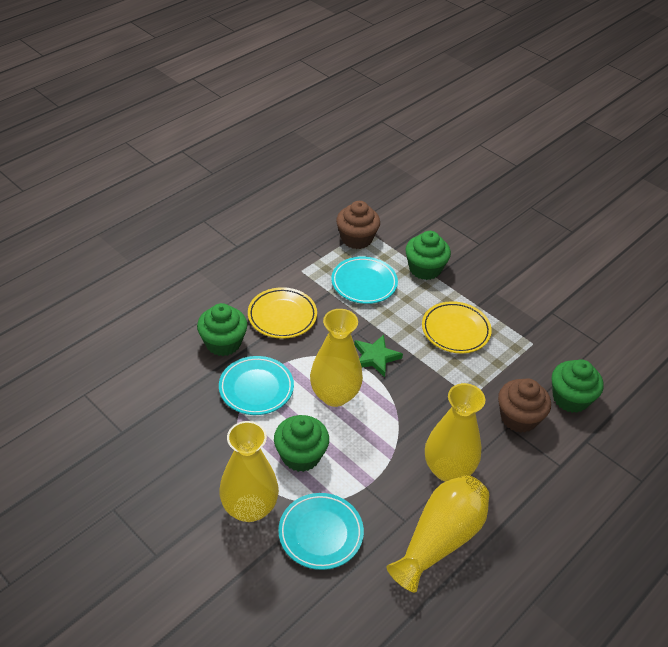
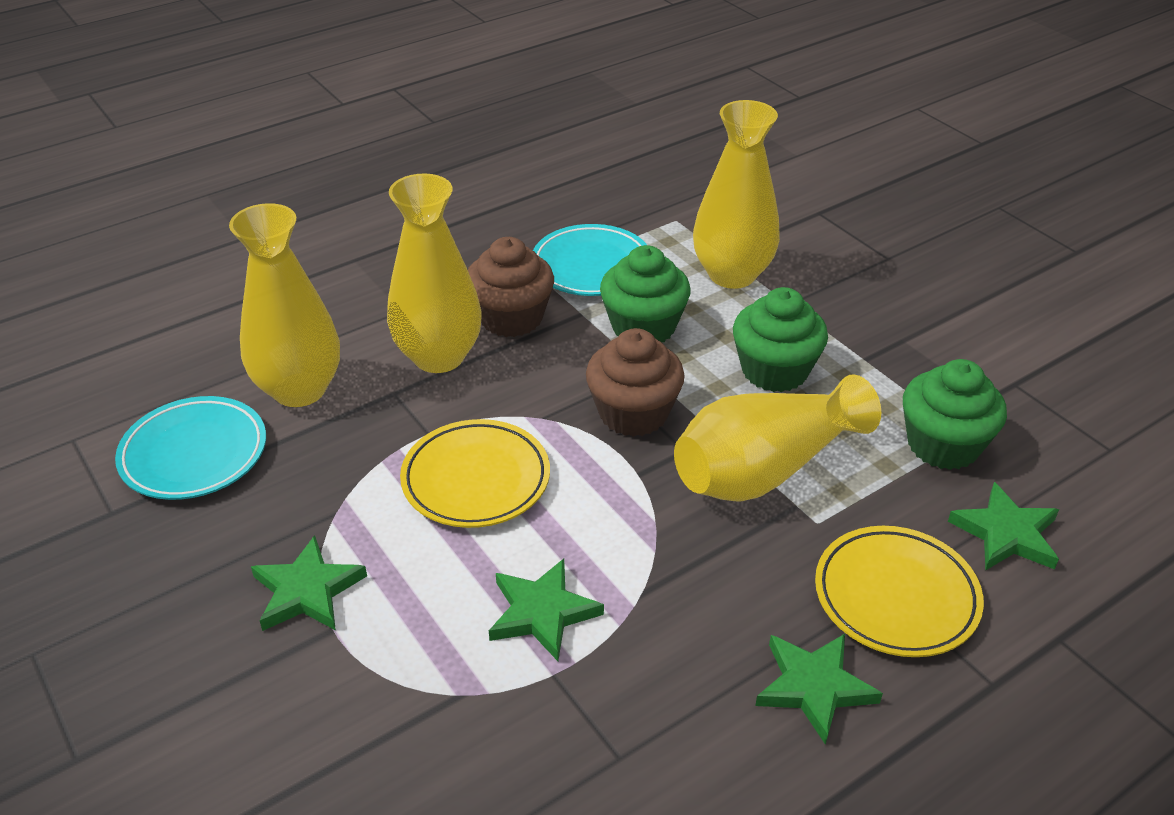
green cupcake: [197,303,247,356] [274,415,329,472] [405,231,451,280] [552,359,603,413] = 4 -> [600,245,691,342] [733,287,828,392] [903,359,1007,470] = 3
green star: [354,335,403,377] = 1 -> [251,535,367,631] [489,559,604,661] [755,634,883,745] [948,482,1059,571] = 4
turquoise plate: [219,356,294,415] [278,493,364,570] [331,256,398,304] = 3 -> [115,396,266,500] [533,224,647,296] = 2

